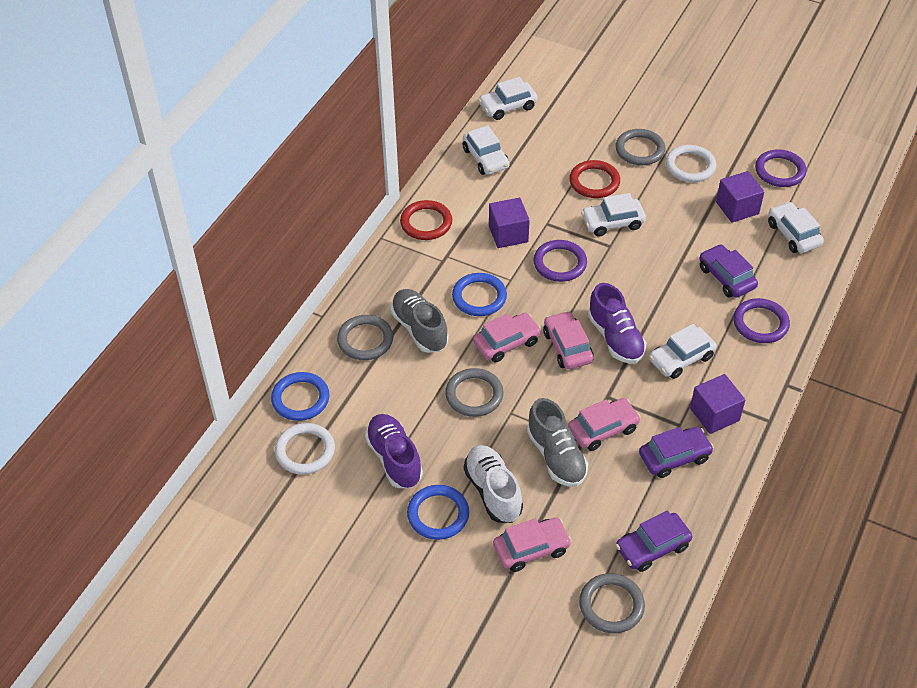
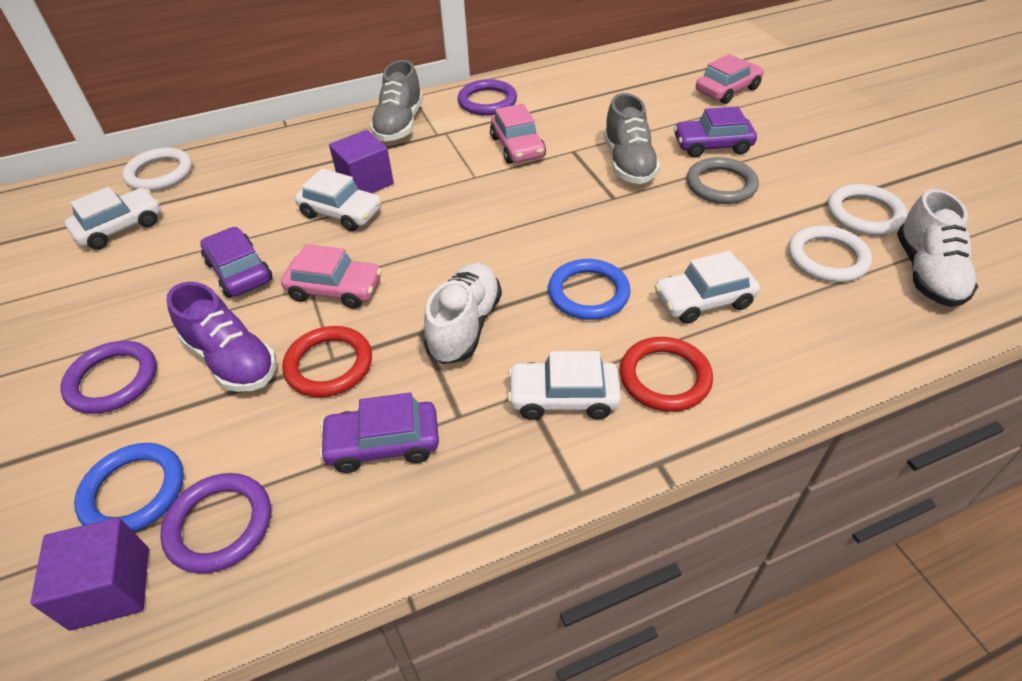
blue ring: [271,372,329,421] [407,485,469,540] [452,273,507,316] = 3 -> [74,443,184,532] [548,259,630,320] = 2
grey ring: [337,315,393,360] [445,368,503,417] [579,573,645,633] [615,129,665,165] = 4 -> [687,157,759,204] = 1
pink car: [473,313,542,362] [493,517,572,572] [543,311,594,369] [568,398,641,451] = 4 -> [281,244,382,309] [490,104,546,164] [696,54,764,104] = 3
purple cube: [489,198,530,248] [690,374,745,434] [716,171,764,223] = 3 -> [30,517,149,631] [329,130,394,193] = 2
purple shoe: [365,414,423,488] [588,283,646,364] = 2 -> [166,282,277,392] = 1
white car: [463,125,509,175] [478,77,538,120] [581,193,646,237] [649,324,716,379] [768,202,824,253] = 5 -> [65,187,161,249] [295,168,382,231] [508,351,621,420] [654,251,760,324] = 4
white ring: [275,423,335,474] [666,145,716,182] = 2 -> [122,148,192,191] [788,225,872,282] [827,184,907,235] = 3
white shoe: [464,445,523,523] = 1 -> [424,263,502,364] [897,189,978,307] = 2

